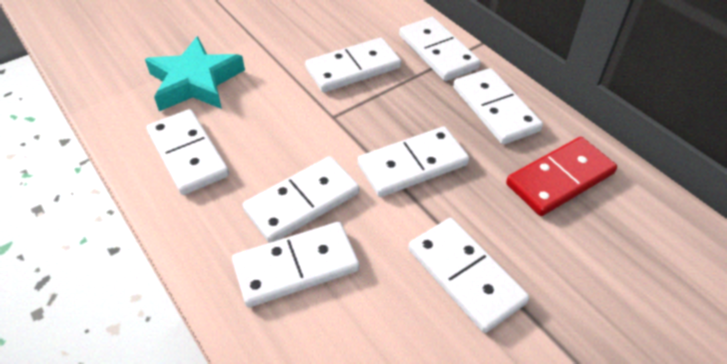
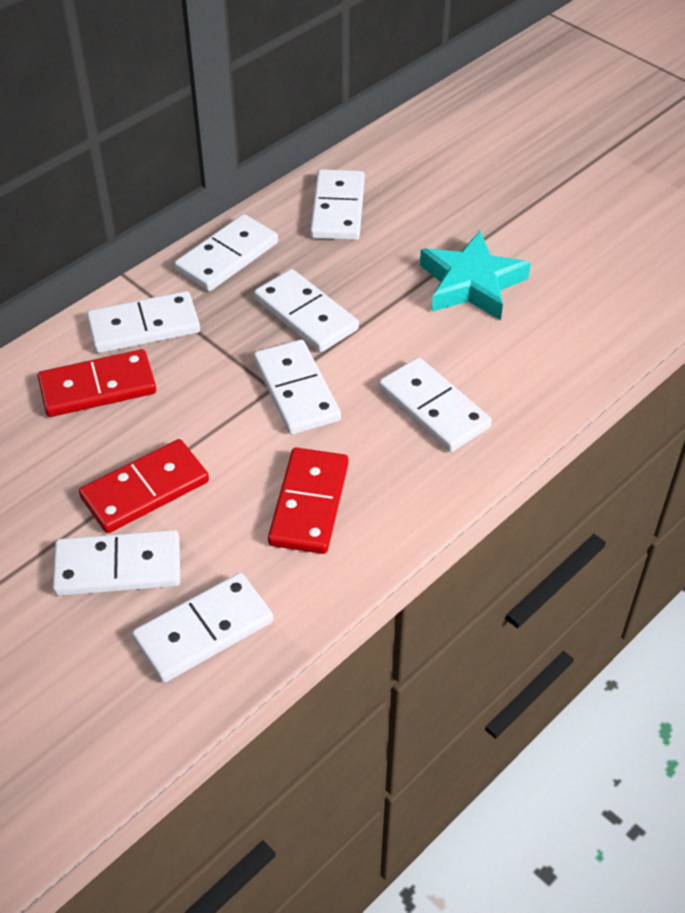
red domino: [506,137,617,216] = 1 -> [38,349,156,417] [79,439,209,533] [268,447,349,554] = 3

